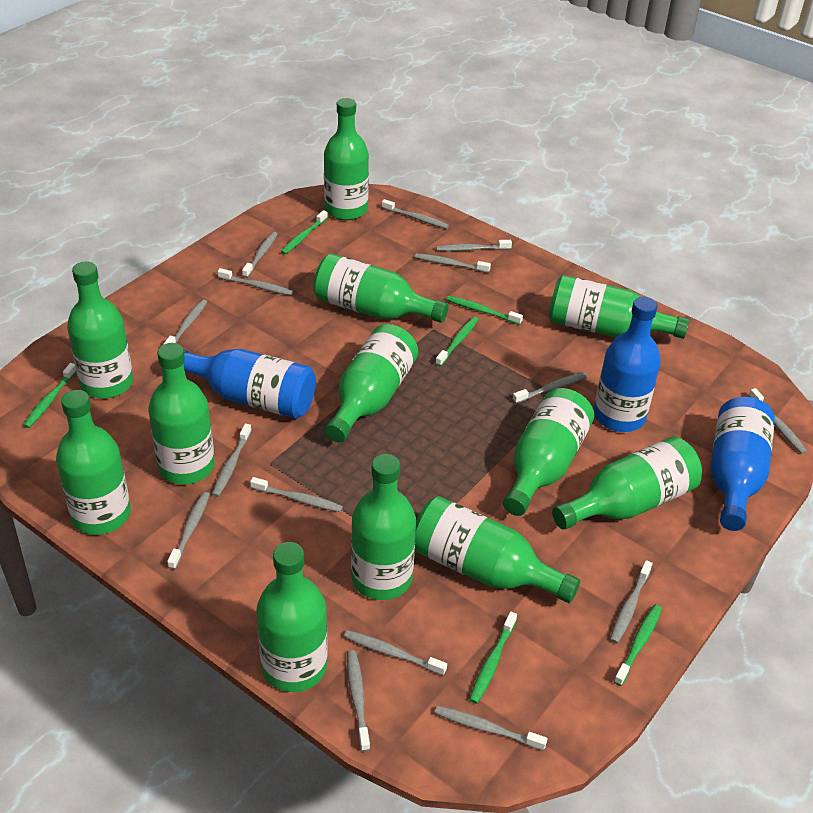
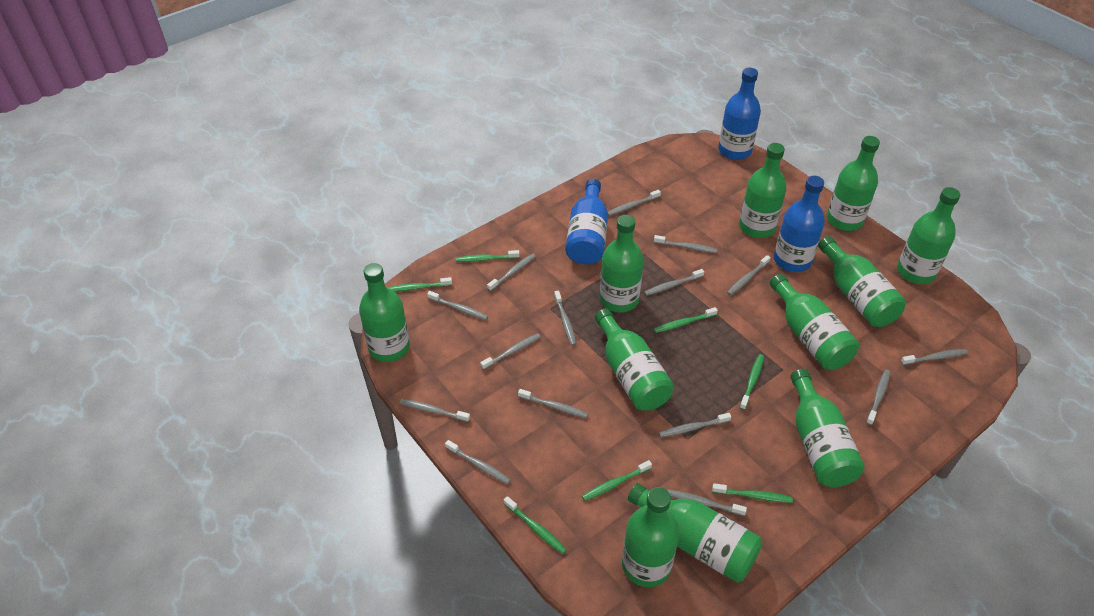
green bottle: [56,390,131,535] [67,262,133,399] [148,343,215,484] [256,542,328,692] [314,253,448,323] [324,98,369,220] [325,324,418,442] [351,454,416,600] [415,496,580,603] [503,388,594,516] [549,275,689,339] [552,437,702,530] = 12 -> [359,263,410,362] [595,309,674,411] [600,215,644,312] [622,487,679,587] [628,483,763,582] [739,143,787,238] [770,274,859,370] [791,369,865,487] [818,236,906,327] [827,136,880,231] [897,187,960,284] = 11
green toothbrush: [23,363,76,428] [281,210,328,255] [435,316,479,366] [446,296,523,325] [469,611,517,704] [614,605,662,686] = 6 -> [388,277,452,292] [455,250,520,262] [504,496,567,554] [582,460,652,501] [654,307,718,333] [712,483,793,503] [740,354,764,410] = 7

